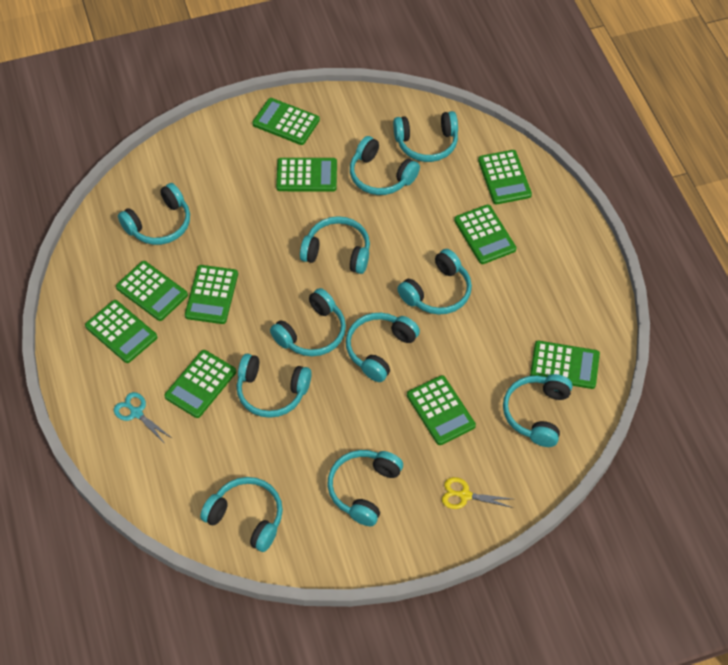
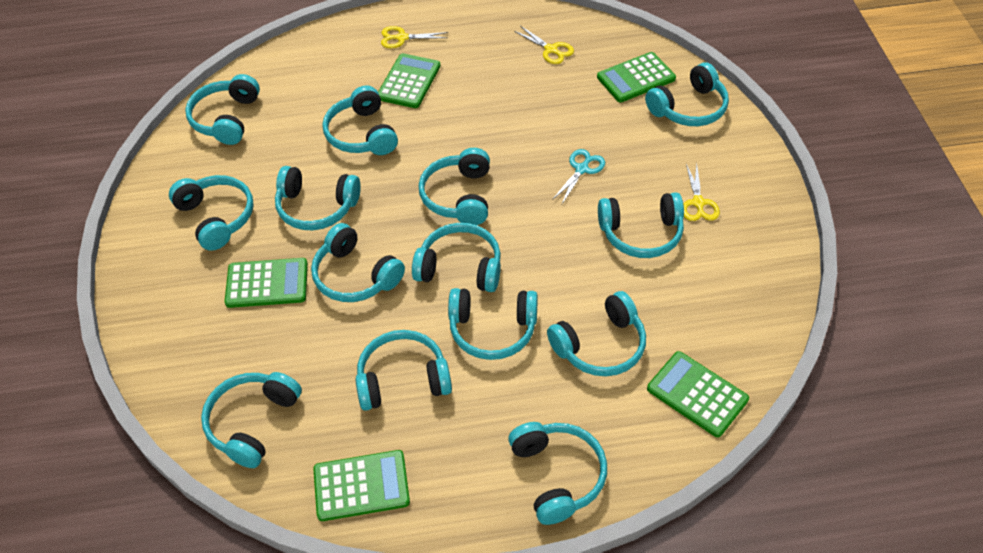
green calculator: [85,300,157,363] [116,261,188,321] [164,350,236,418] [185,265,238,324] [252,98,320,145] [276,158,337,192] [407,375,476,445] [454,204,516,264] [478,150,532,204] [530,341,600,389] = 10 -> [225,258,308,308] [313,450,410,521] [378,53,441,108] [597,52,676,102] [647,351,749,437] = 5
turquoise headphones: [118,183,190,245] [200,477,283,552] [237,353,312,418] [270,288,346,356] [300,216,370,274] [327,450,403,526] [346,313,420,382] [350,136,420,195] [393,111,458,162] [397,249,472,315] [503,374,572,447] = 11 -> [169,175,254,251] [185,74,260,145] [201,372,302,468] [275,166,361,230] [311,223,405,302] [322,85,398,155] [355,330,452,411] [412,223,501,292] [419,148,490,225] [448,288,538,360] [508,422,607,525] [547,291,646,376] [598,192,684,258] [645,62,729,126] = 14
yellow scissors: [442,477,513,509] = 1 -> [381,26,448,48] [514,26,574,64] [683,163,720,221] = 3

